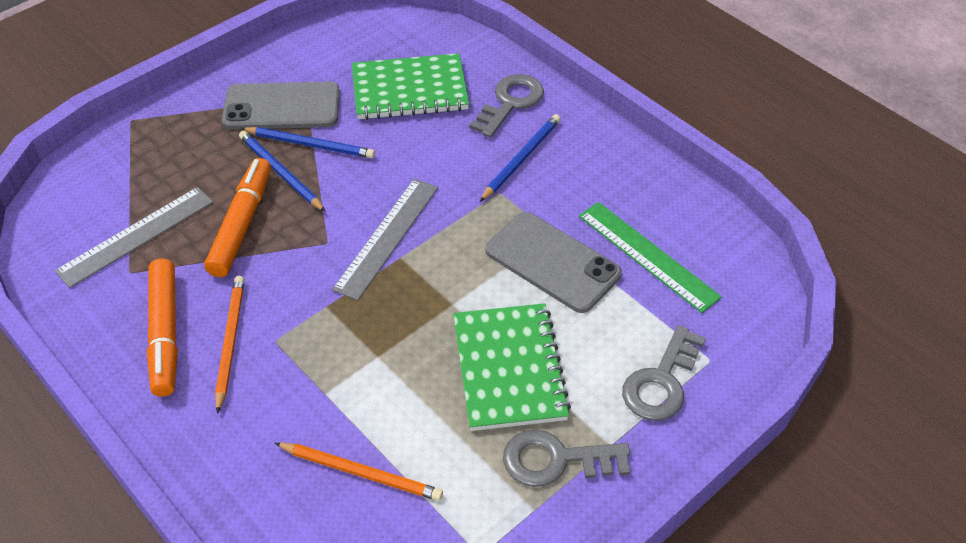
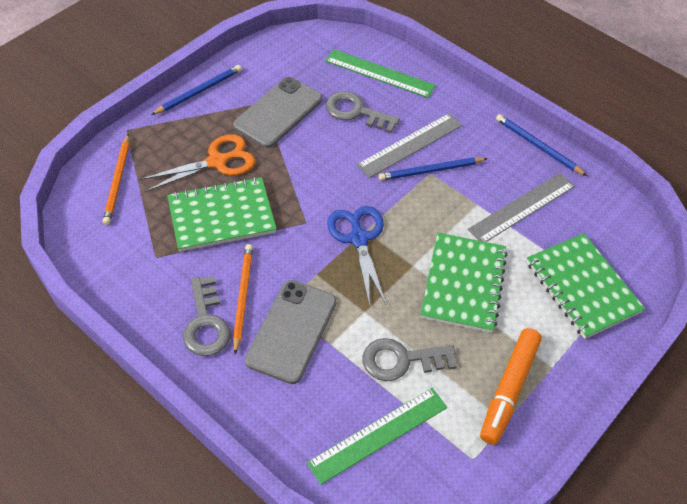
blue scissors: none = 0 -> [327,206,386,307] = 1
green notebook: [352,53,469,120] [453,303,571,431] = 2 -> [167,177,277,252] [420,233,508,333] [527,233,645,339] = 3
green ruler: [579,202,722,313] = 1 -> [307,388,447,485] [325,49,436,98] = 2
orange marker: [147,259,178,397] [204,158,271,277] = 2 -> [480,328,542,445] = 1
orange scissors: none = 0 -> [140,134,255,192] = 1

